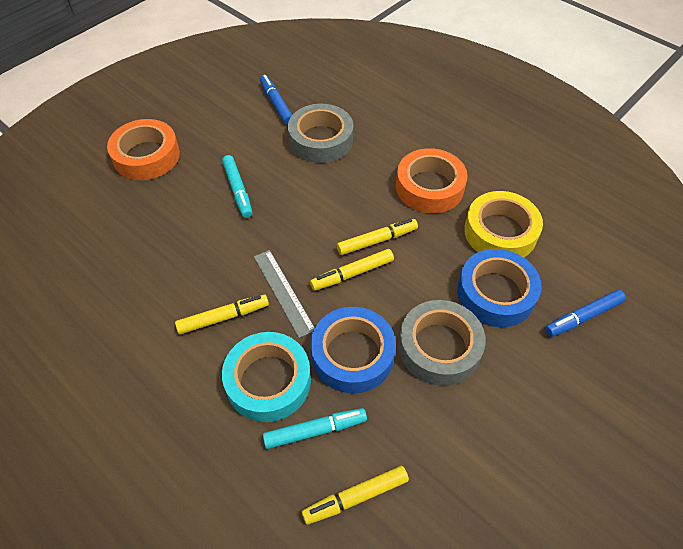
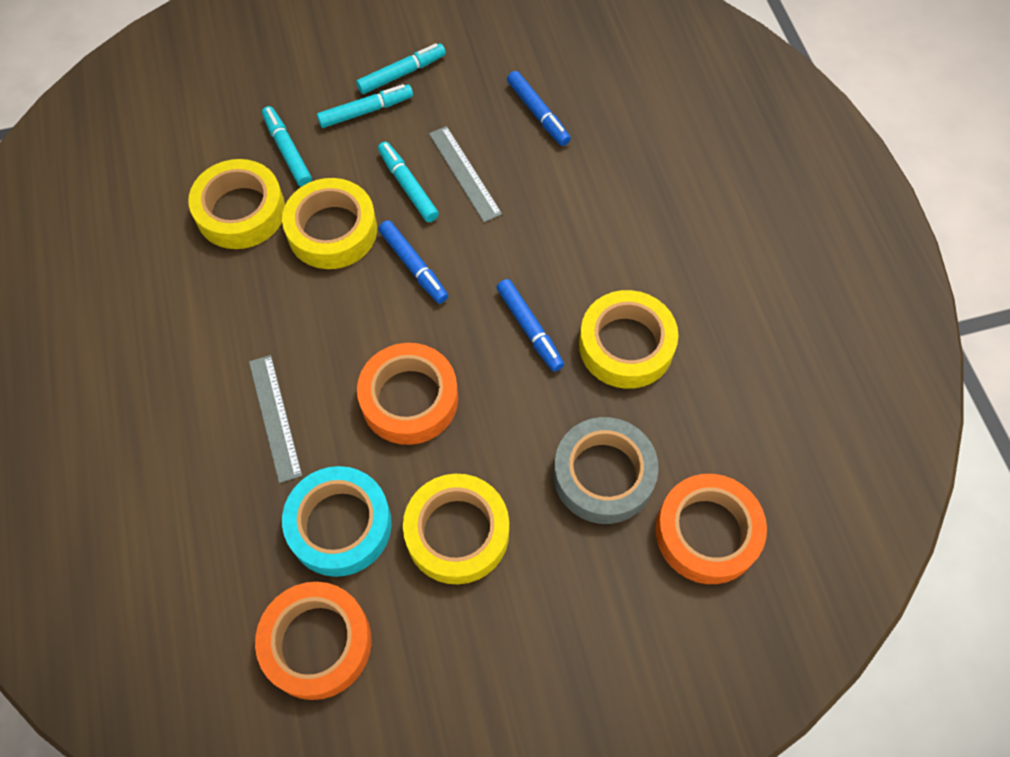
blue marker: [260,75,292,125] [545,290,626,337] = 2 -> [378,220,448,304] [496,279,564,372] [507,71,571,146] = 3
blue tape: [311,307,396,393] [457,249,542,327] = 2 -> none = 0
grey ruler: [254,250,315,338] = 1 -> [249,355,302,483] [429,126,502,222] = 2
grey tape: [288,104,353,163] [399,300,486,386] = 2 -> [553,417,659,524] = 1
orange tape: [107,119,180,180] [396,148,468,213] = 2 -> [255,582,371,700] [357,343,458,445] [656,474,767,584] = 3
turquoise marker: [222,155,253,218] [263,408,367,449] = 2 -> [262,106,312,187] [317,84,413,128] [356,43,446,94] [378,142,439,222] = 4
yellow marker: [175,295,269,334] [302,466,409,525] [310,249,394,291] [337,219,418,255] = 4 -> none = 0
yellow tape: [464,191,543,257] = 1 -> [188,159,285,249] [282,178,377,269] [403,474,509,584] [579,290,678,389] = 4

